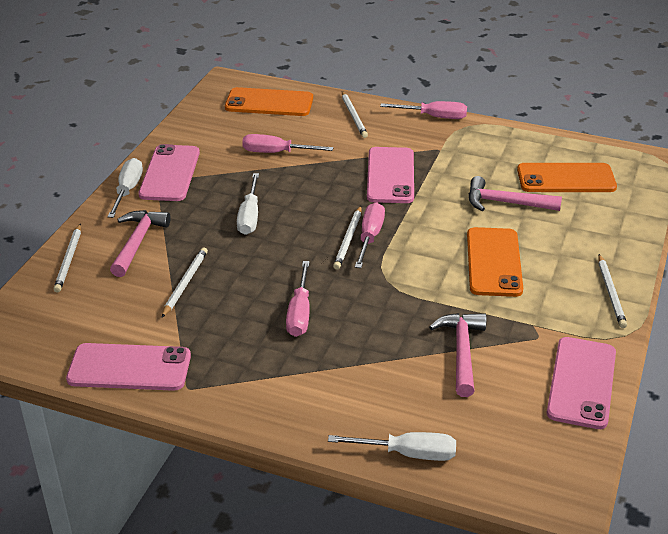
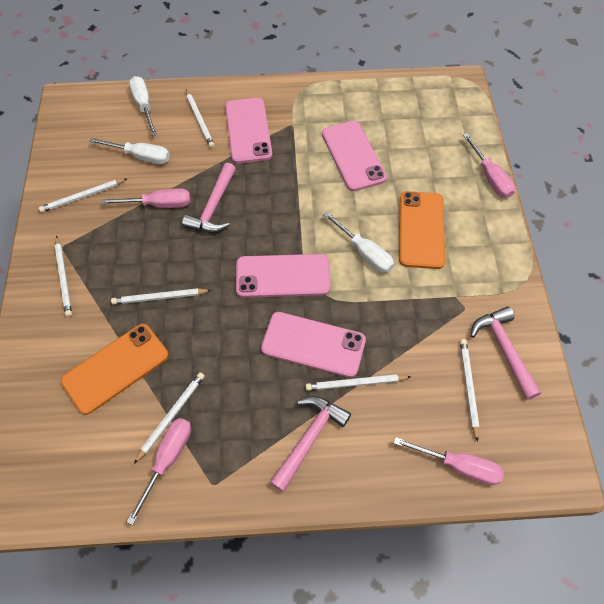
orange phone: [225,87,313,116] [467,227,523,297] [517,163,617,192] = 3 -> [61,324,169,415] [399,191,445,269] = 2
white pencil: [54,224,81,293] [162,247,208,317] [333,206,362,270] [342,91,368,138] [598,254,627,328] = 5 -> [39,178,128,213] [55,236,72,317] [111,288,211,305] [134,372,205,464] [186,89,215,148] [306,374,411,391] [460,339,479,442] = 7

